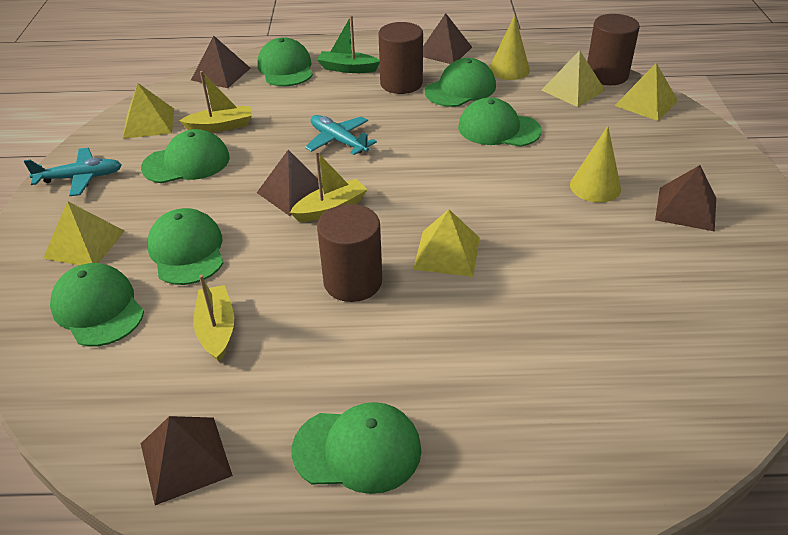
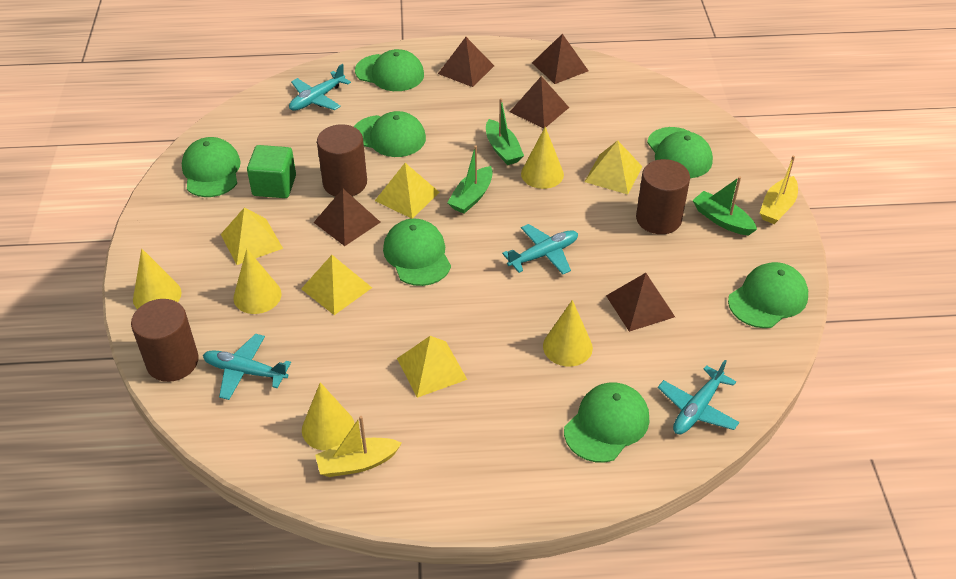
green boat: [317,15,380,73] = 1 -> [447,145,493,214] [486,98,524,165] [692,176,757,236] = 3
green cube: none = 0 -> [247,145,296,198] = 1
turquoise plane: [24,148,122,196] [305,115,377,155] = 2 -> [203,334,291,400] [289,64,351,111] [502,224,578,274] [658,360,739,435] = 4
yellow boat: [179,71,252,132] [193,275,234,362] [290,151,367,222] = 3 -> [315,416,402,477] [760,156,798,224] = 2
yellow cone: [489,15,530,80] [570,126,621,203] = 2 -> [133,248,182,309] [233,249,282,314] [302,382,355,451] [521,127,564,189] [543,300,593,367] = 5

